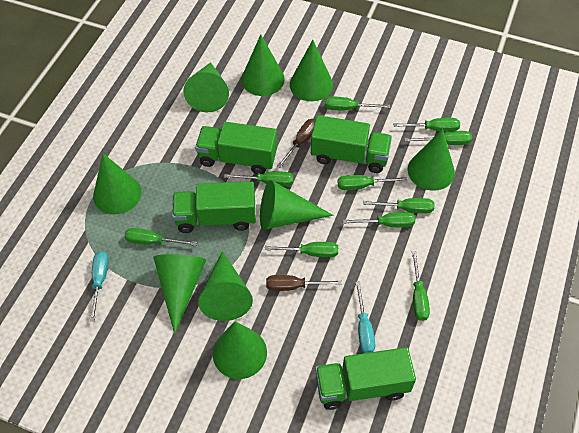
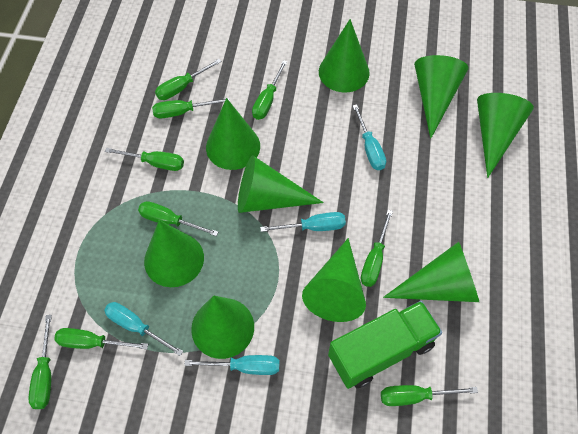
brown screwdriver: [266,275,342,291] [277,119,315,168] = 2 -> none = 0
green screwdriver: [124,228,197,246] [224,171,293,186] [265,242,338,257] [325,96,390,110] [337,175,407,190] [343,212,415,227] [363,198,435,213] [393,118,460,132] [404,131,472,145] [412,251,430,321] = 10 -> [28,315,52,409] [54,328,148,349] [105,148,184,171] [138,201,218,236] [152,98,230,118] [155,59,222,100] [252,60,287,120] [361,210,393,287] [381,385,478,406] = 9
green truck: [172,181,256,233] [195,122,277,174] [311,115,392,173] [315,347,416,410] = 4 -> [328,301,442,389] = 1
turquoise screwdriver: [90,251,108,321] [356,281,375,353] = 2 -> [104,302,183,356] [184,355,279,375] [260,212,346,232] [353,104,386,170] = 4

